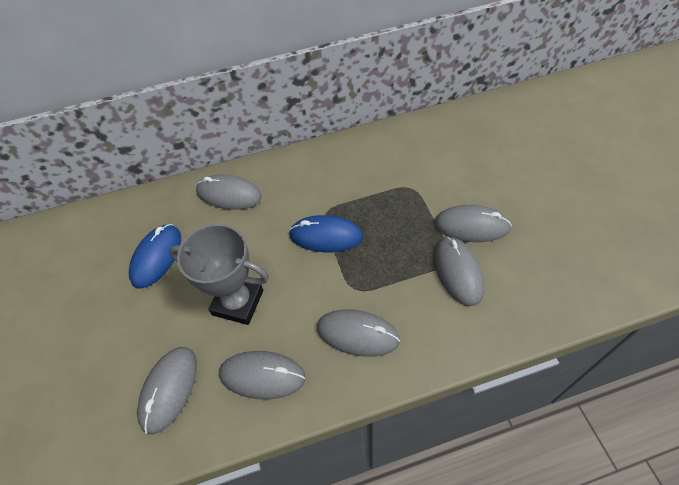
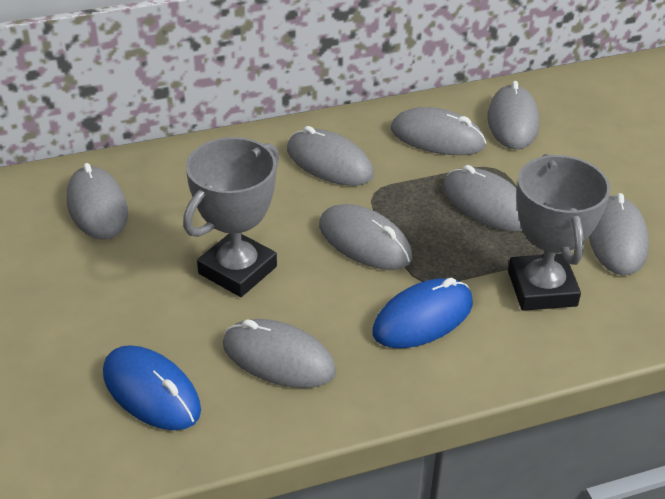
grey mouse: [137,347,197,434] [196,174,262,210] [219,351,305,400] [317,309,400,357] [434,205,512,242] [434,236,484,306] = 6 -> [67,163,128,240] [223,319,336,388] [287,126,374,186] [319,204,412,270] [391,107,486,155] [443,165,523,232] [487,81,539,150] [589,193,649,275] = 8
grey trophy: [169,224,269,325] = 1 -> [183,137,279,297] [508,154,611,311] = 2

